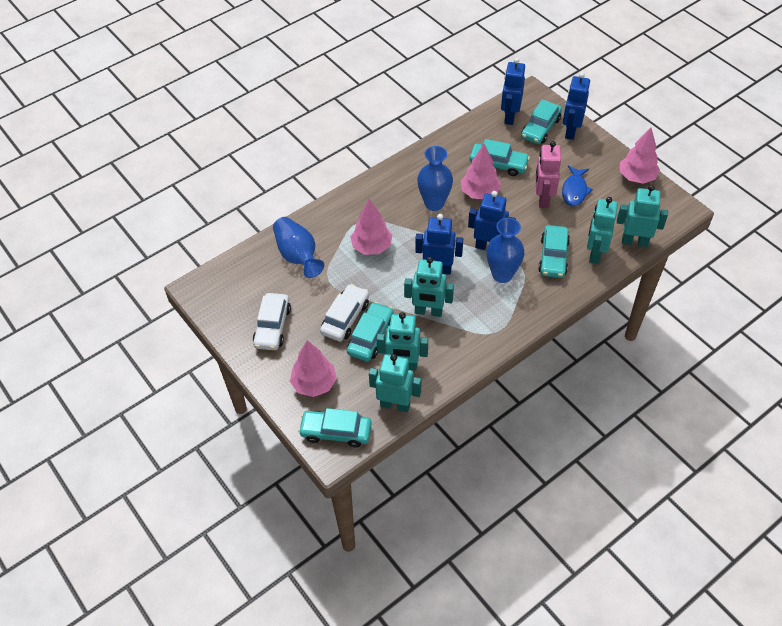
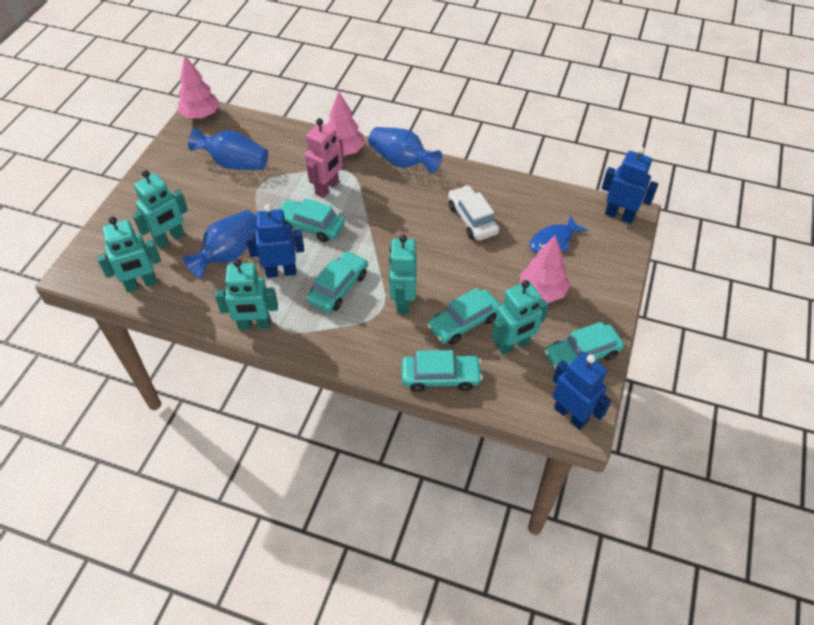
blue robot: [415,214,463,275] [468,191,516,250] [501,58,525,125] [563,72,590,140] = 4 -> [246,205,304,278] [553,352,611,430] [601,147,658,224] = 3
pink tree: [290,340,337,397] [350,199,392,255] [461,144,501,199] [620,128,660,184] = 4 -> [178,55,220,119] [326,91,364,156] [520,235,570,303] = 3
white car: [253,293,291,350] [320,284,369,342] = 2 -> [448,185,499,241] = 1

